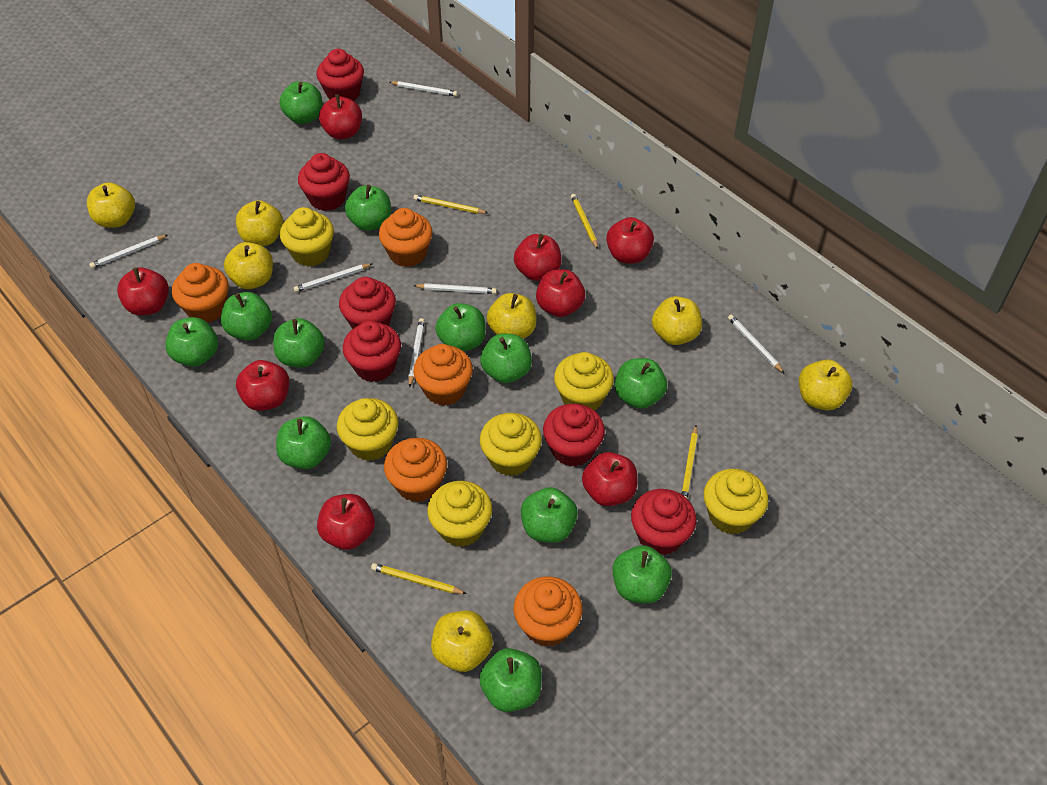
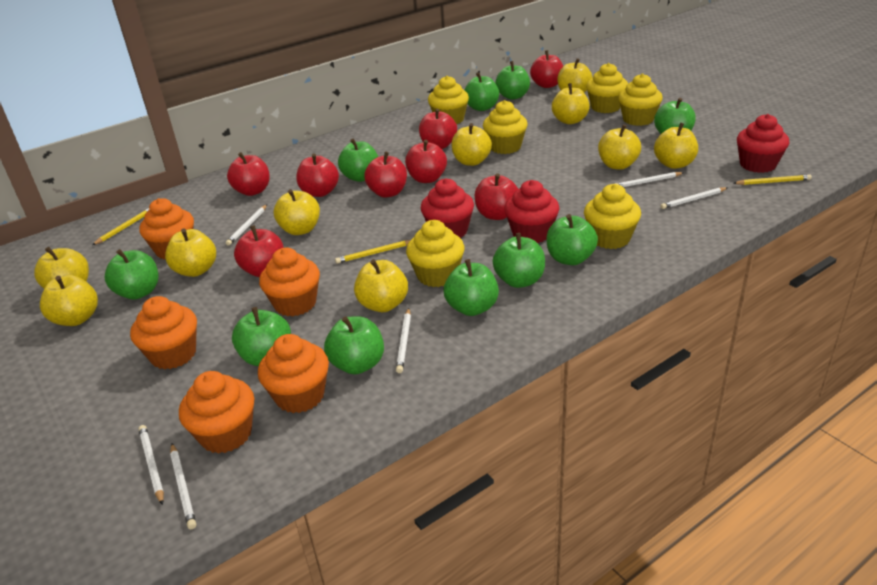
green apple: [165,317,218,367] [221,292,272,341] [273,318,325,368] [276,416,331,469] [279,81,322,124] [345,185,391,231] [435,303,486,352] [479,648,542,712] [480,333,532,383] [521,487,578,543] [613,545,672,604] [615,358,667,409] = 12 -> [104,249,158,300] [232,307,291,366] [324,316,384,374] [338,138,378,182] [444,259,499,316] [465,72,499,111] [493,233,545,288] [495,61,530,100] [547,214,598,265] [654,98,696,134] = 10
red cupcake: [298,153,350,211] [316,49,364,101] [339,277,396,329] [343,321,401,382] [543,404,605,466] [631,489,696,555] = 6 -> [421,178,474,238] [504,180,559,243] [737,114,789,173] = 3
yellow apple: [87,182,135,228] [224,242,273,289] [236,200,283,246] [431,610,493,672] [487,293,537,339] [652,296,702,345] [799,360,853,410] = 7 -> [34,247,89,289] [40,275,98,326] [165,229,216,277] [274,189,320,235] [354,259,408,312] [452,123,492,166] [552,83,590,124] [557,58,592,93] [598,124,641,170] [654,122,698,169] = 10
yellow pencil: [371,563,467,594] [413,195,488,214] [571,194,598,249] [681,425,698,498] = 4 -> [92,208,149,245] [335,240,410,264] [734,174,812,185] = 3

